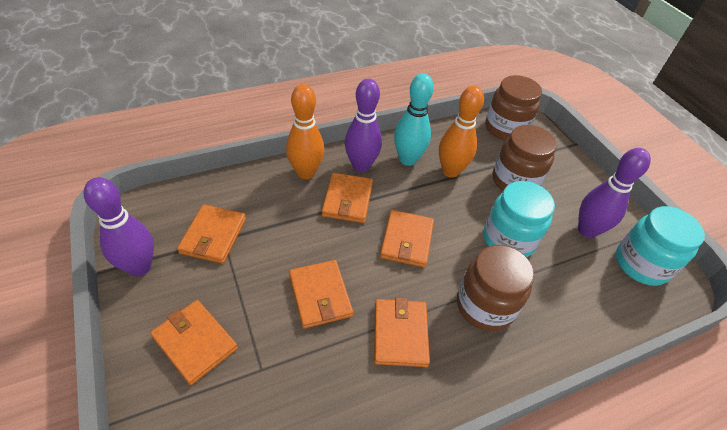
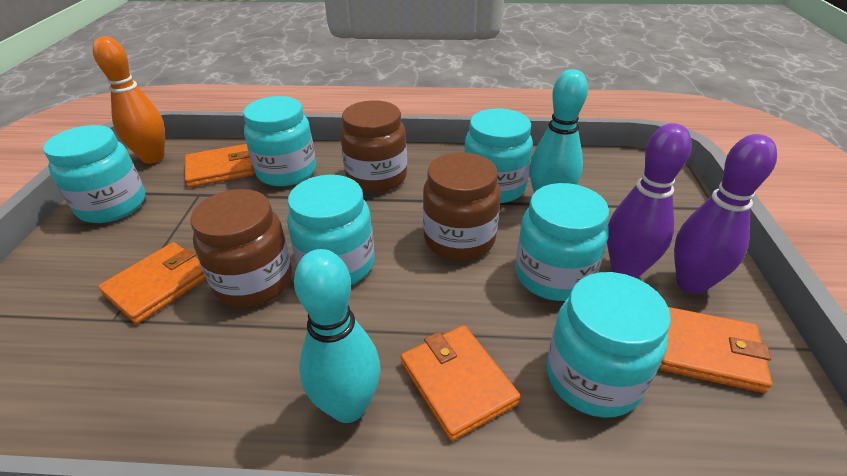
orange bowling pin: [286,84,325,179] [439,86,484,178] = 2 -> [93,36,165,164] = 1
orange wallet: [150,300,238,385] [177,204,246,264] [289,260,353,329] [322,173,373,223] [374,297,430,367] [380,210,434,268] = 6 -> [98,242,206,324] [185,144,254,188] [401,325,521,441] [659,307,772,393] = 4
purple bowling pin: [84,177,154,276] [345,79,382,172] [578,148,651,238] = 3 -> [607,123,692,278] [674,134,777,294] = 2
turquoise bowling pin: [394,73,434,166] = 1 -> [294,249,381,423] [530,69,588,193] = 2
turquoise jar: [483,181,555,257] [616,206,705,286] = 2 -> [43,125,145,223] [243,96,316,186] [287,175,375,285] [464,108,533,203] [515,183,609,301] [547,272,671,418] = 6

